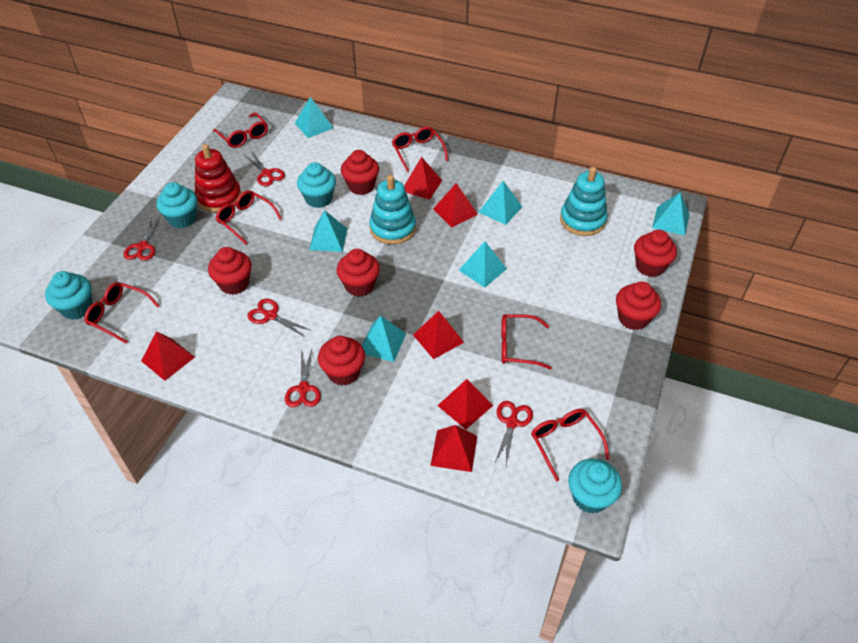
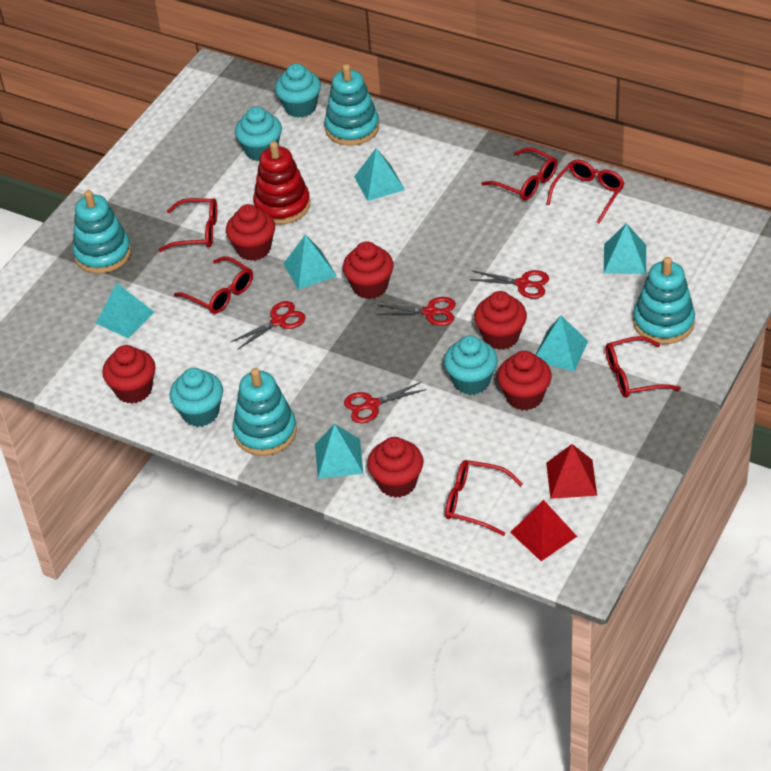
red pyramid: [141,331,195,381] [404,157,442,200] [413,311,464,359] [430,425,477,472] [433,183,478,227] [437,379,493,429] = 6 -> [510,500,577,561] [546,444,597,499] = 2
red scissors: [124,217,160,261] [244,151,285,186] [247,299,310,337] [285,349,321,407] [494,401,533,465] = 5 -> [231,301,306,350] [344,382,427,423] [376,297,456,326] [469,270,549,299] = 4
turquoise stacking toy: [369,175,416,245] [560,167,608,236] = 2 -> [72,190,131,274] [233,368,297,456] [324,64,379,146] [633,257,695,344] = 4

